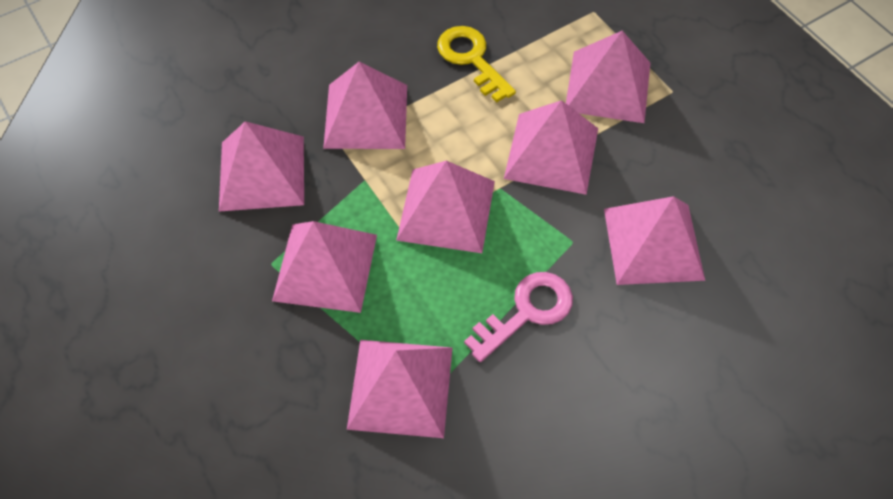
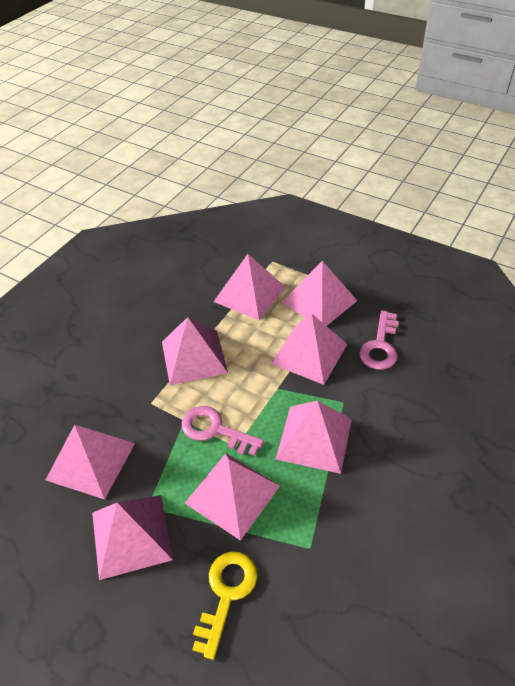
pink key: [464,272,573,362] = 1 -> [182,406,264,456] [359,311,399,370] = 2

